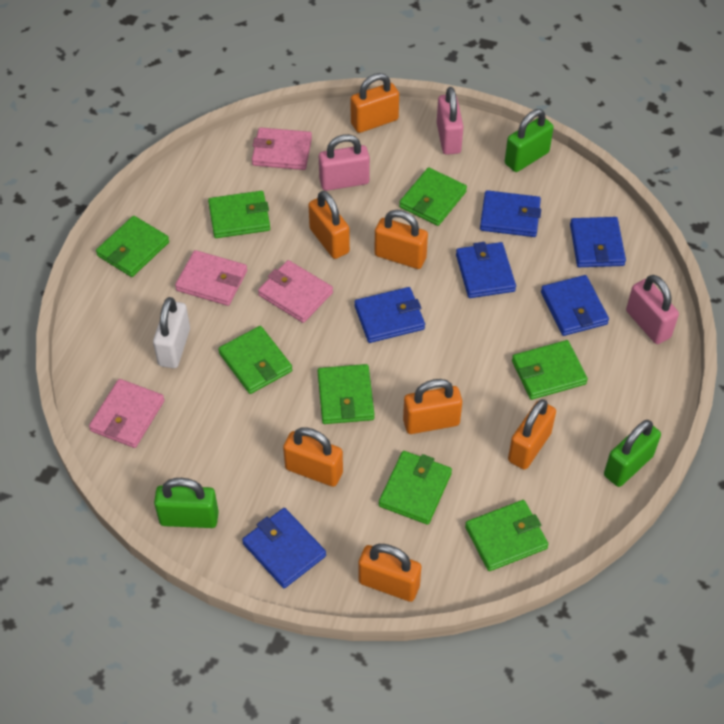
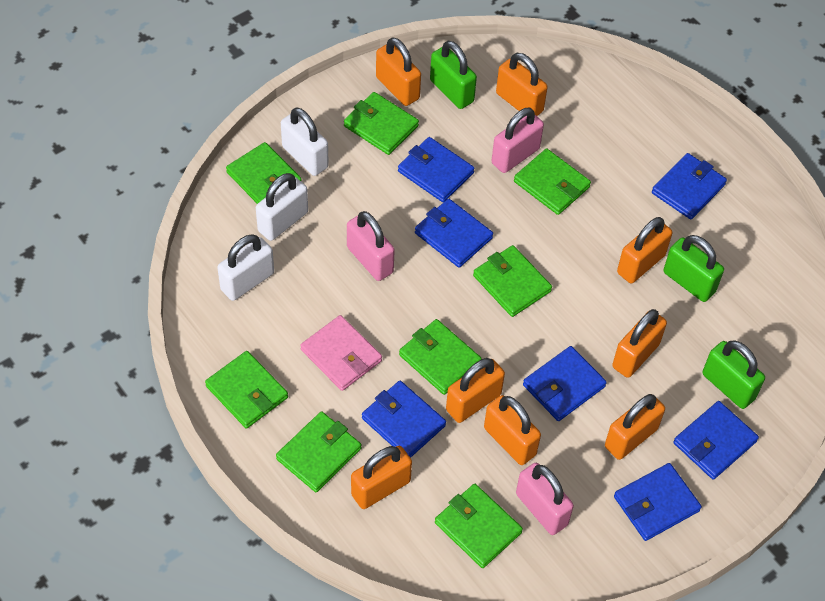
blue wallet: [242,508,326,588] [354,287,425,343] [456,242,516,298] [480,190,541,237] [541,275,609,336] [570,217,626,267] = 6 -> [362,381,446,458] [398,137,475,202] [415,199,493,268] [523,346,607,421] [614,463,702,541] [652,153,727,220] [673,401,759,480] = 7
orange padlock: [283,427,343,487] [308,191,350,259] [350,73,399,133] [358,544,421,602] [375,210,428,269] [403,379,462,434] [508,399,556,470] = 7 -> [351,446,412,509] [376,37,421,106] [446,358,505,423] [484,395,541,465] [496,53,548,116] [605,394,665,460] [612,309,667,378] [617,217,672,283] = 8
pink wallet: [89,379,165,448] [175,250,247,306] [252,127,312,170] [258,260,333,323] = 4 -> [300,315,382,391] = 1
white padlock: [153,297,190,368] = 1 -> [217,234,274,301] [256,173,308,241] [281,108,329,176] = 3

